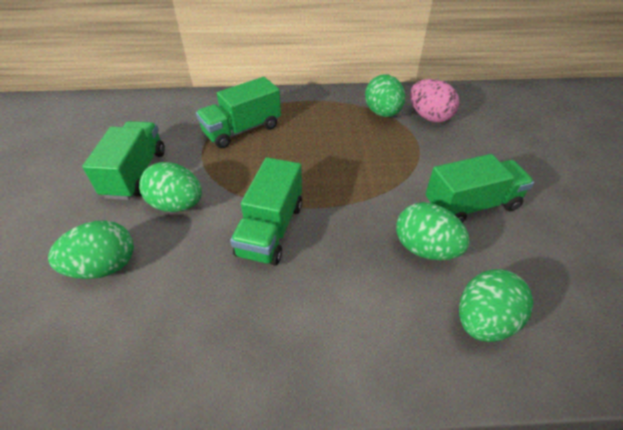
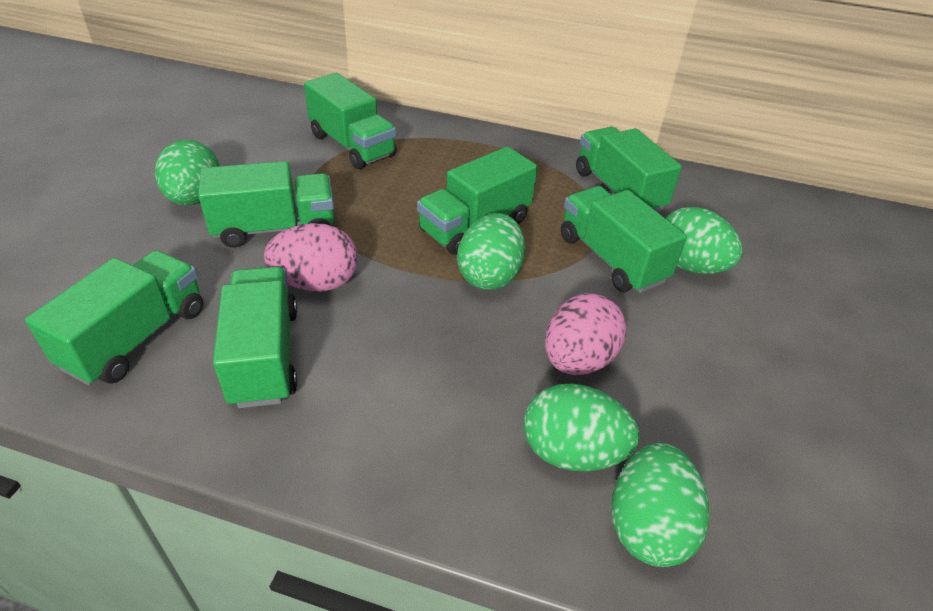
green truck: [82,121,165,200] [196,77,281,148] [230,157,302,266] [425,154,534,223] = 4 -> [25,250,203,385] [198,161,334,248] [213,267,297,408] [304,73,397,169] [417,147,538,255] [561,186,687,293] [576,127,682,212] = 7
pink egg: [410,79,459,122] = 1 -> [264,223,358,292] [545,293,626,375] = 2

